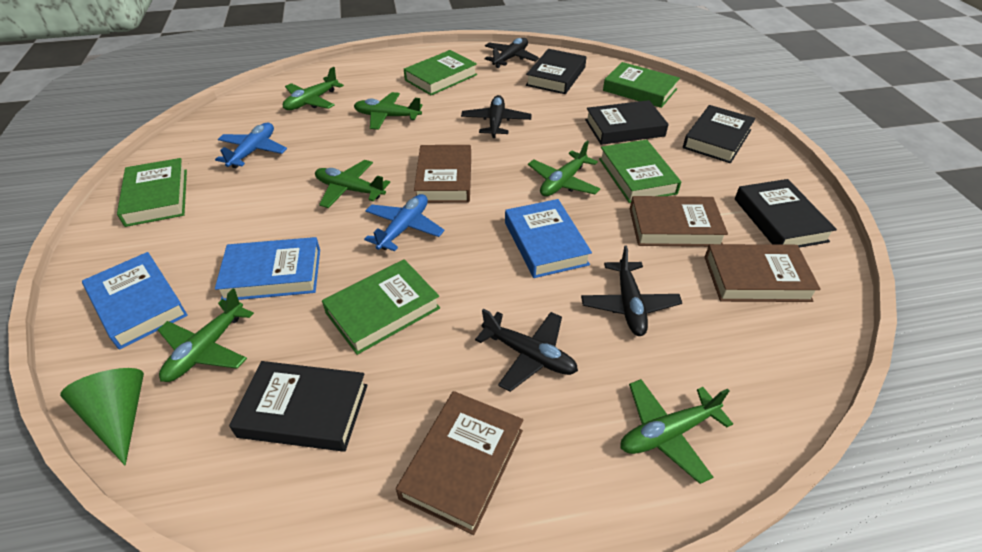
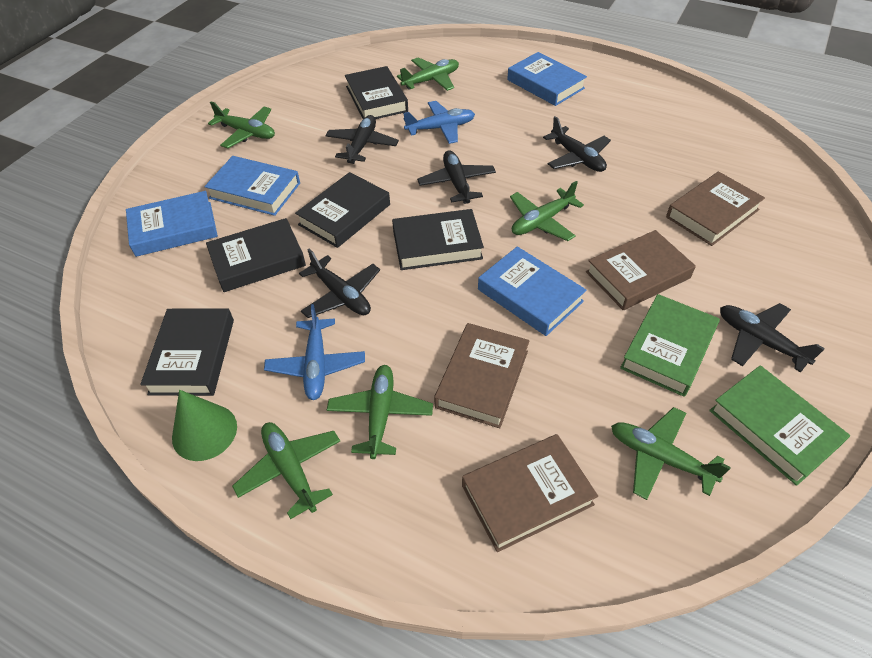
black plane: [461,95,532,138] [475,309,578,392] [485,38,539,68] [581,245,682,336] = 4 -> [299,249,380,318] [325,115,399,164] [417,150,496,204] [543,116,611,172] [720,303,825,373] = 5
blue book: [82,252,188,349] [215,237,320,300] [505,199,592,278] = 3 -> [126,191,218,257] [204,156,300,216] [478,246,586,336] [507,52,587,106] = 4
green book: [117,158,187,227] [322,259,440,355] [404,50,477,95] [599,139,681,203] [603,62,680,108] = 5 -> [620,294,720,397] [709,365,850,486] = 2

